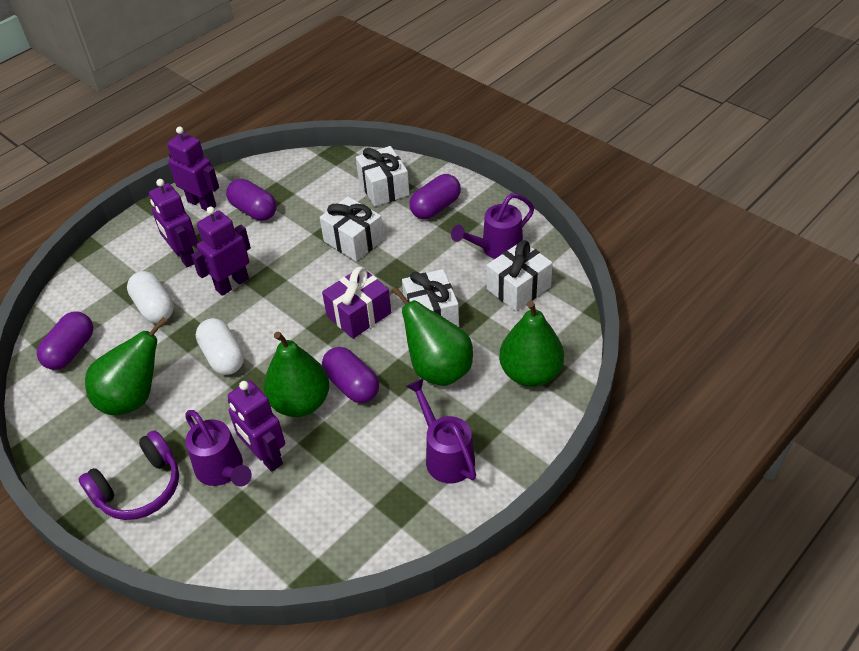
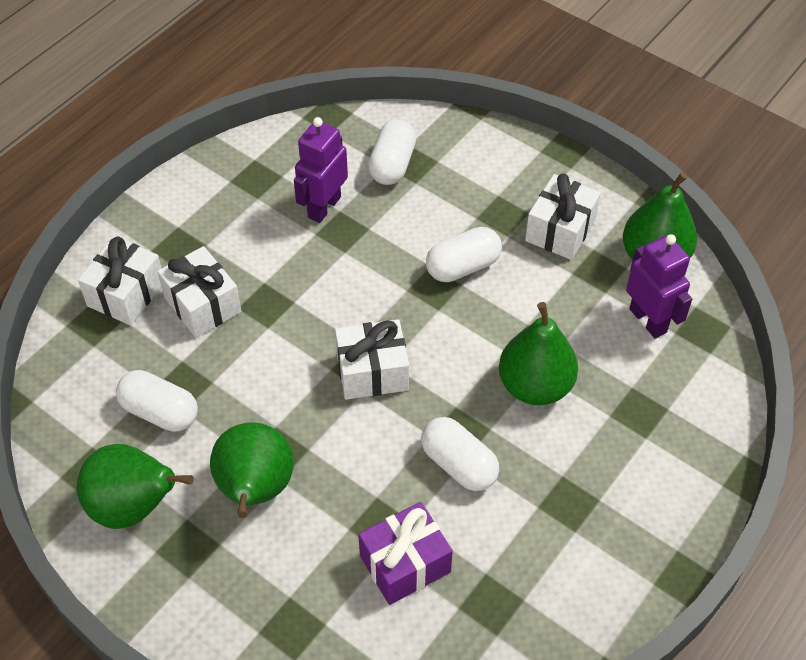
purple capsule: [37,312,93,370] [226,179,277,221] [322,347,379,403] [410,174,461,219] = 4 -> none = 0
purple headphones: [78,430,179,520] = 1 -> none = 0
purple robot: [149,179,198,267] [167,127,219,211] [191,206,251,296] [228,380,285,472] = 4 -> [294,117,348,223] [626,234,692,338] = 2
purple watering can: [185,410,252,487] [406,378,476,483] [451,193,534,259] = 3 -> none = 0
white capsule: [127,271,174,323] [196,318,244,375] = 2 -> [116,370,198,432] [368,119,416,185] [421,417,499,491] [426,227,502,282] = 4

